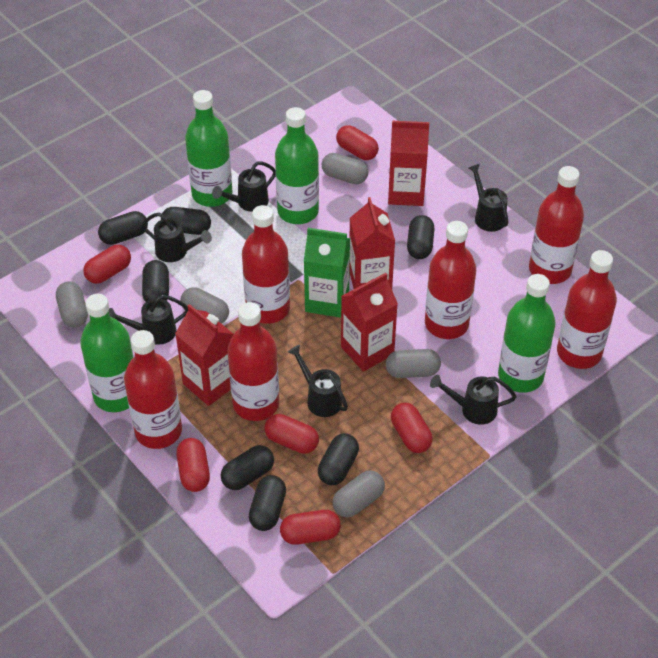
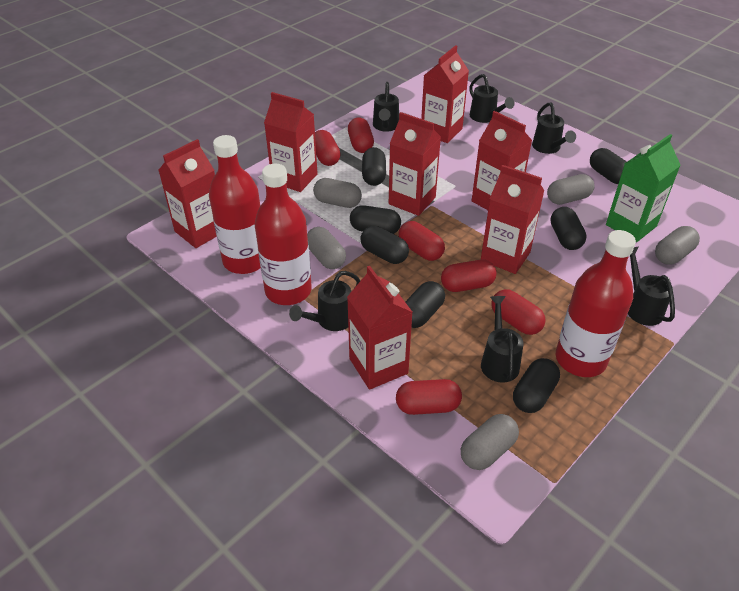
green bottle: [80,294,134,412] [185,90,233,207] [275,107,319,224] [498,274,556,393] = 4 -> none = 0
red bottle: [124,330,182,449] [228,302,279,421] [242,205,290,324] [425,221,476,339] [529,166,584,284] [557,250,617,369] = 6 -> [209,135,261,274] [255,164,312,305] [556,230,636,377] = 3
red carton: [175,304,233,406] [341,273,398,372] [349,197,395,289] [388,121,429,206] = 4 -> [158,139,217,248] [264,92,318,192] [347,266,413,390] [389,112,441,216] [421,45,469,143] [472,111,532,210] [481,165,545,274] = 7

